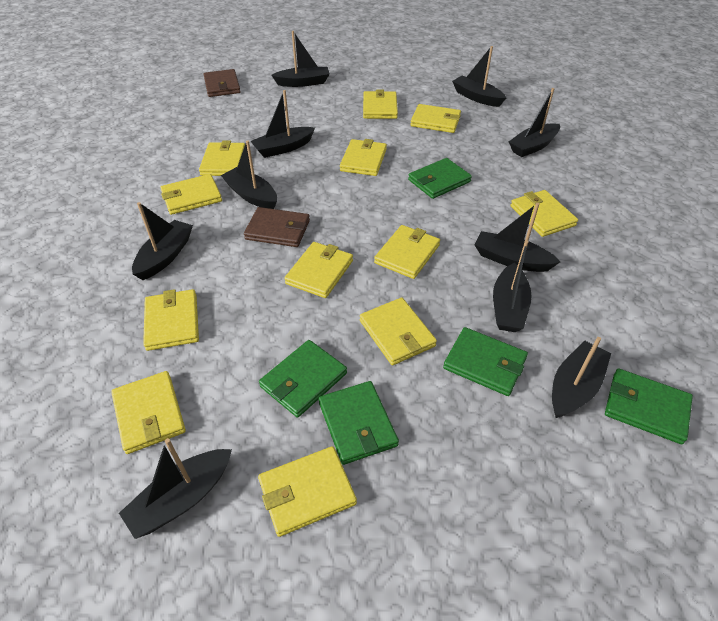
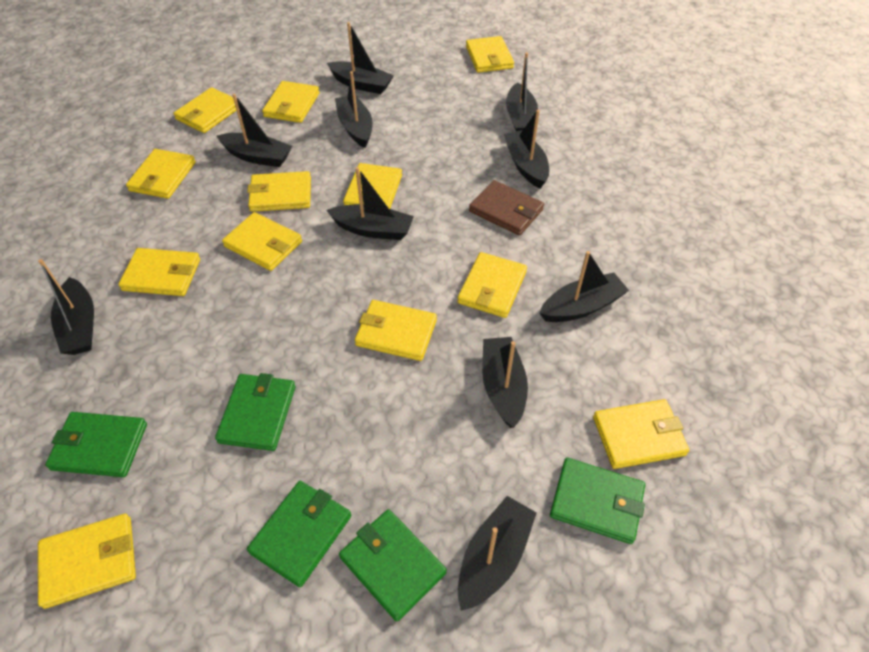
brown wallet: [204,69,241,97] [244,207,310,247] = 2 -> [469,180,544,236] = 1

